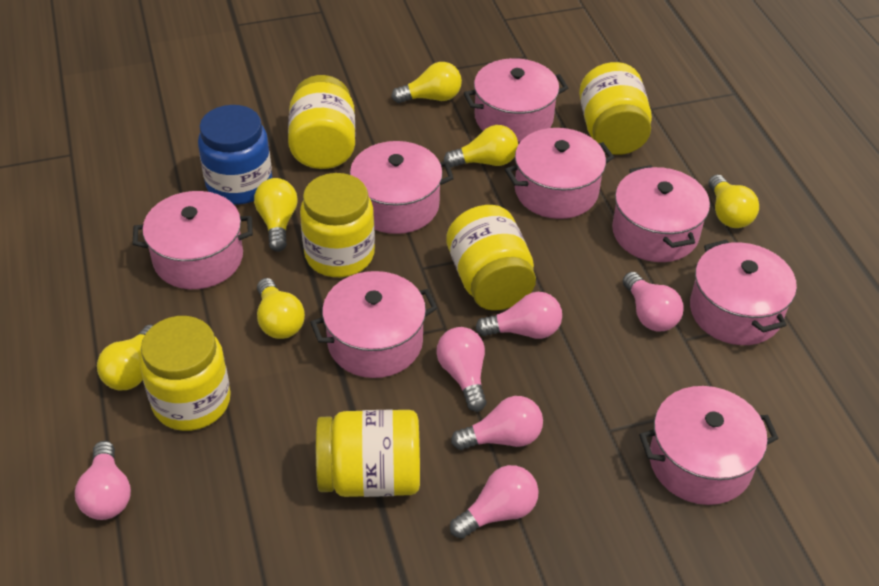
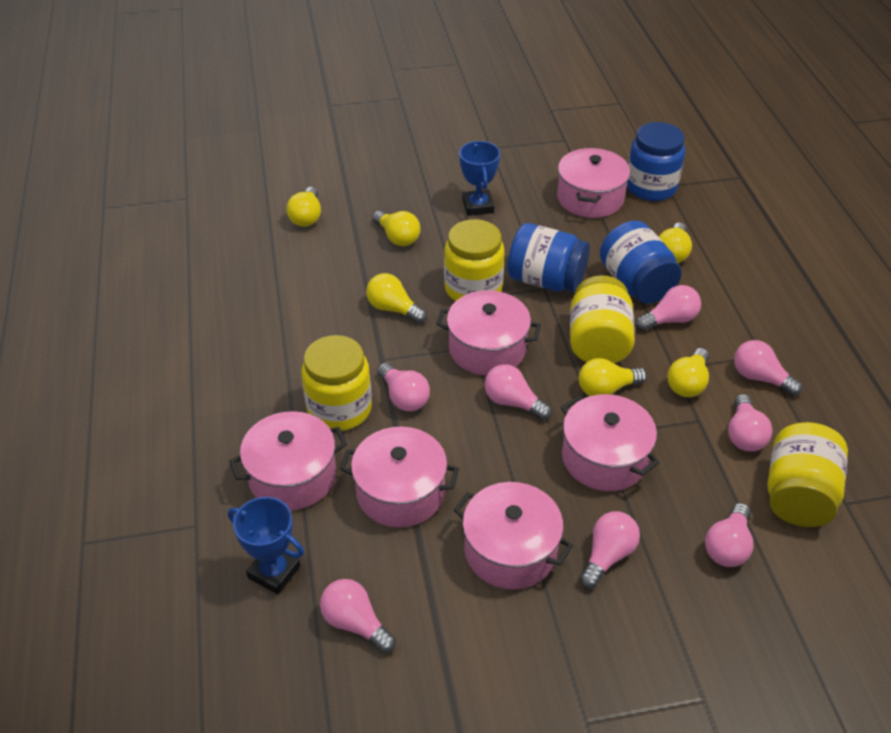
blue jar: [198,105,272,205] = 1 -> [507,223,590,292] [600,220,682,304] [627,122,685,201] = 3
blue trophy: none = 0 -> [228,497,304,594] [459,141,500,216] = 2
pink light bulb: [75,441,131,520] [437,327,487,412] [450,465,539,539] [451,396,543,450] [476,292,562,339] [623,272,684,331] = 6 -> [320,579,396,653] [378,363,430,411] [484,364,552,420] [580,511,640,589] [636,285,701,331] [705,503,754,567] [728,394,772,452] [734,340,802,396] = 8
pink pot: [132,191,253,289] [310,271,437,378] [349,141,454,234] [464,58,568,142] [505,128,614,219] [612,165,710,262] [639,386,779,505] [690,240,797,345] = 8 -> [229,411,347,510] [340,427,459,528] [437,290,541,376] [454,482,573,589] [557,148,630,218] [561,394,660,491] = 6
yellow jar: [140,316,231,431] [288,75,355,169] [300,173,375,277] [316,409,420,497] [446,205,536,311] [579,62,652,155] = 6 -> [301,335,372,431] [444,219,505,301] [570,275,635,363] [768,422,848,527] = 4

